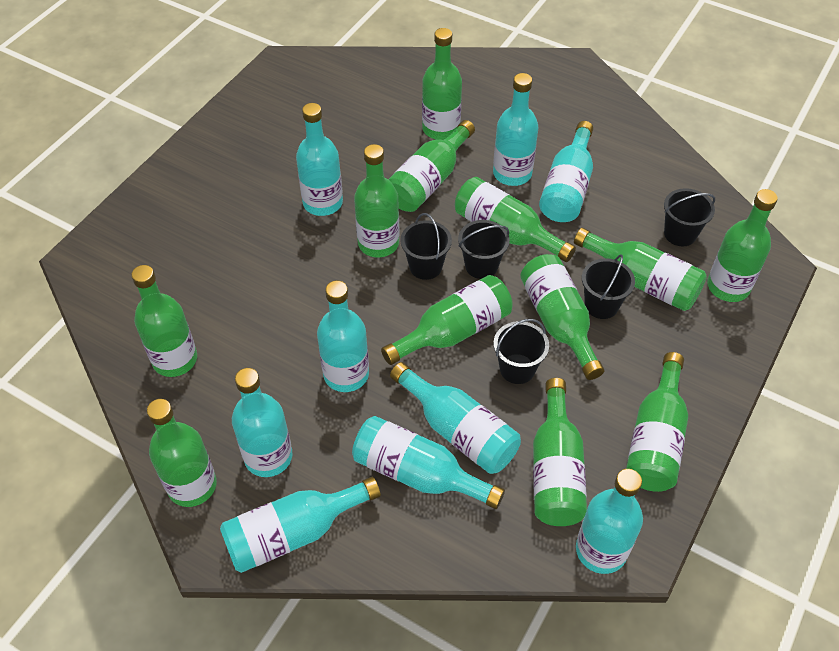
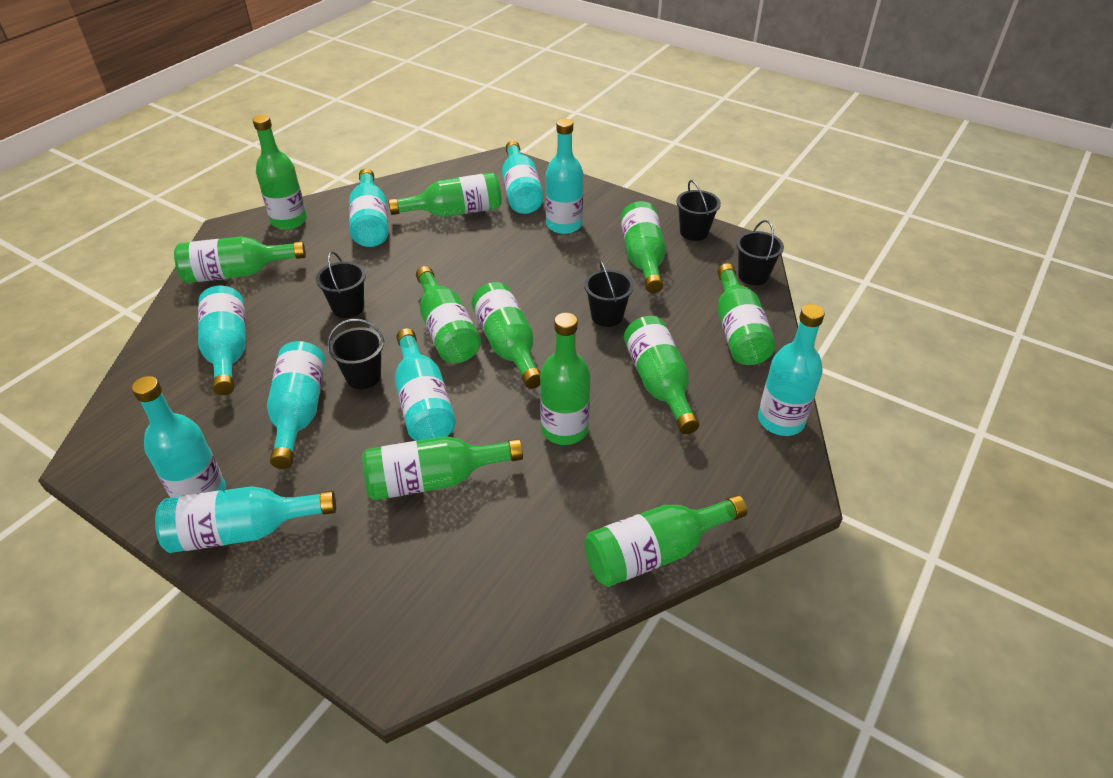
green bottle: [131,265,197,377] [147,399,217,507] [354,144,399,257] [381,275,513,365] [388,120,475,212] [422,28,462,140] [455,177,576,262] [520,254,604,380] [533,378,587,526] [574,228,707,311] [626,352,688,492] [707,189,778,302] = 12 -> [174,236,306,283] [253,115,307,230] [362,436,523,500] [388,172,502,217] [416,266,481,363] [471,282,541,389] [540,313,591,445] [584,495,747,587] [620,201,666,293] [624,316,699,434] [717,263,776,365] = 11

